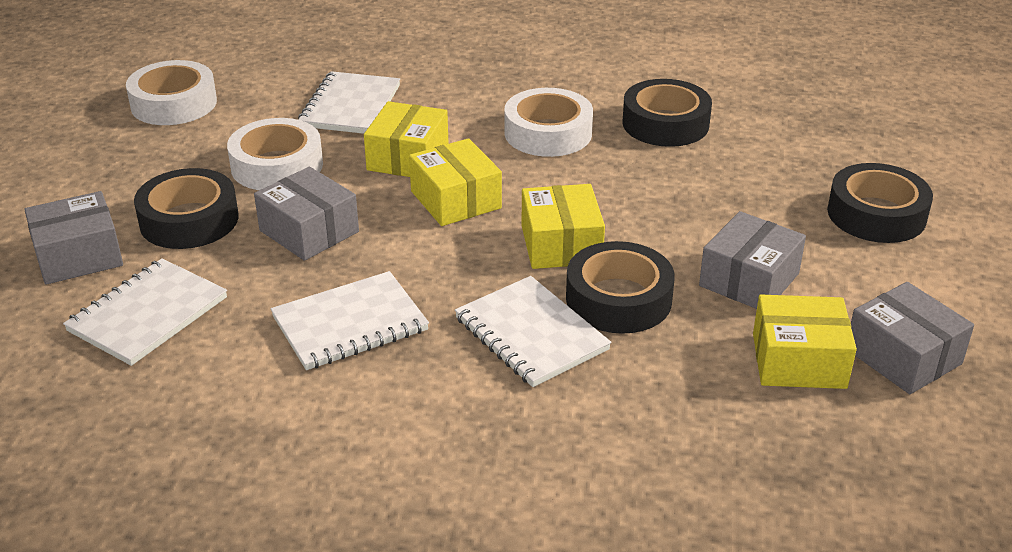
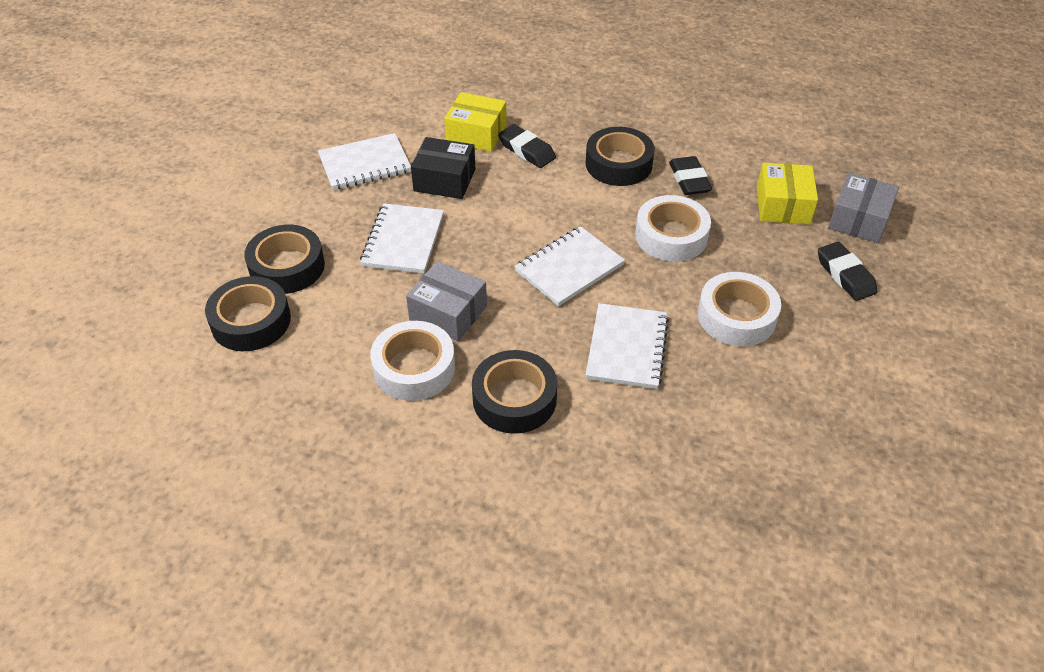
black box: none = 0 -> [411,137,475,199] = 1
black eraser: none = 0 -> [498,124,556,168] [669,156,712,195] [818,242,877,301] = 3
grey box: [24,191,123,285] [254,167,359,261] [699,211,806,309] [851,282,974,394] = 4 -> [406,261,487,341] [828,173,899,243] = 2
yellow box: [364,101,449,177] [409,138,502,226] [522,184,605,269] [753,295,857,389] = 4 -> [444,92,507,152] [757,163,818,225] = 2

